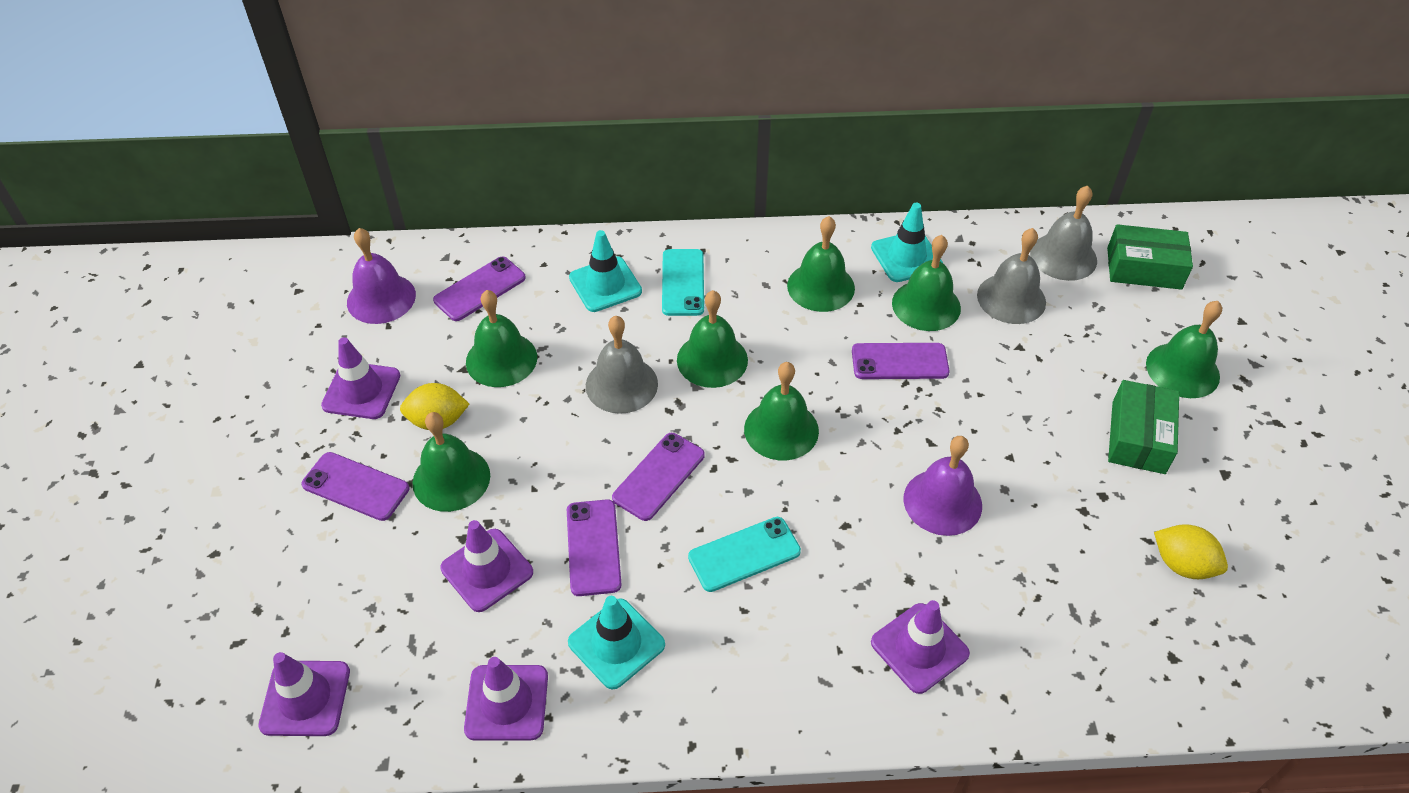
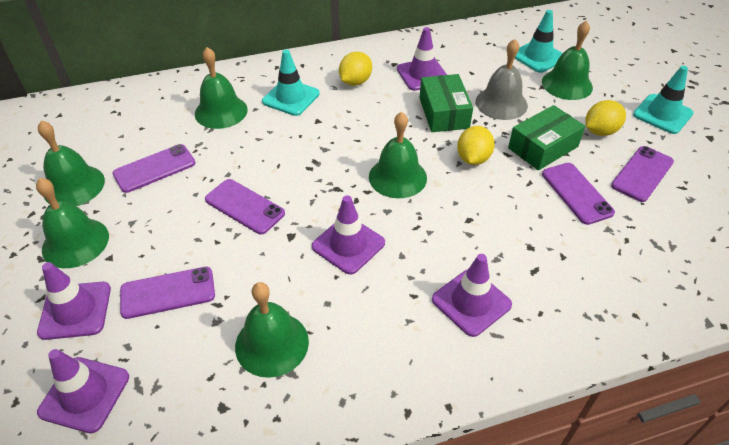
green bell: [412,412,490,512] [466,290,537,387] [677,290,748,388] [744,362,819,460] [787,216,855,312] [892,235,961,331] [1146,301,1222,398] = 7 -> [36,178,109,268] [38,121,105,206] [195,47,248,129] [235,282,309,378] [369,112,427,198] [542,21,593,100] = 6
grey bell: [586,316,658,414] [977,228,1046,324] [1030,186,1097,281] = 3 -> [476,39,528,120] = 1
purple bell: [347,228,416,324] [904,436,982,536] = 2 -> none = 0
turquoise phone: [662,249,704,316] [688,517,801,592] = 2 -> none = 0
yellow lemon: [400,383,469,430] [1154,524,1228,579] = 2 -> [339,52,372,86] [457,126,495,165] [585,100,626,136] = 3

